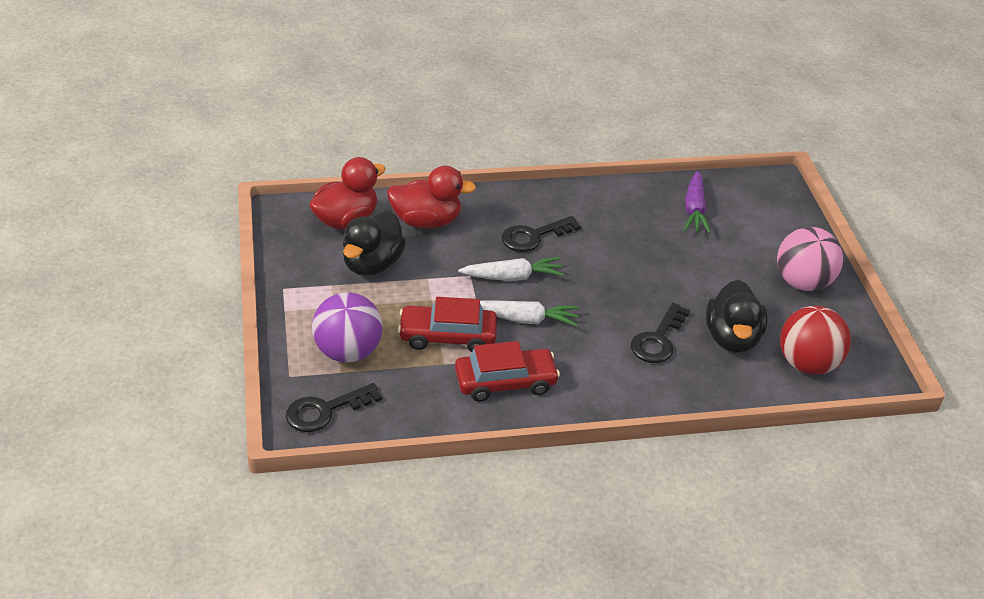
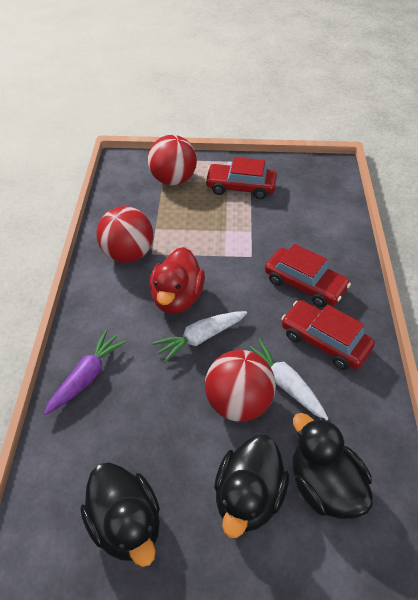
black duck: [343,210,406,276] [706,280,768,353] = 2 -> [80,462,160,567] [214,435,289,538] [293,413,373,519] = 3
black key: [286,383,382,432] [502,216,581,252] [631,303,690,363] = 3 -> none = 0
pink ball: [777,227,843,291] = 1 -> none = 0
purple ball: [312,292,383,363] = 1 -> none = 0
red ball: [780,306,851,374] = 1 -> [96,206,153,263] [148,135,197,186] [205,350,276,422] = 3
red car: [398,297,497,352] [455,341,560,402] = 2 -> [205,157,277,199] [265,244,351,307] [281,300,375,370] = 3
red duck: [309,157,386,230] [387,166,476,229] = 2 -> [149,247,205,314] = 1

